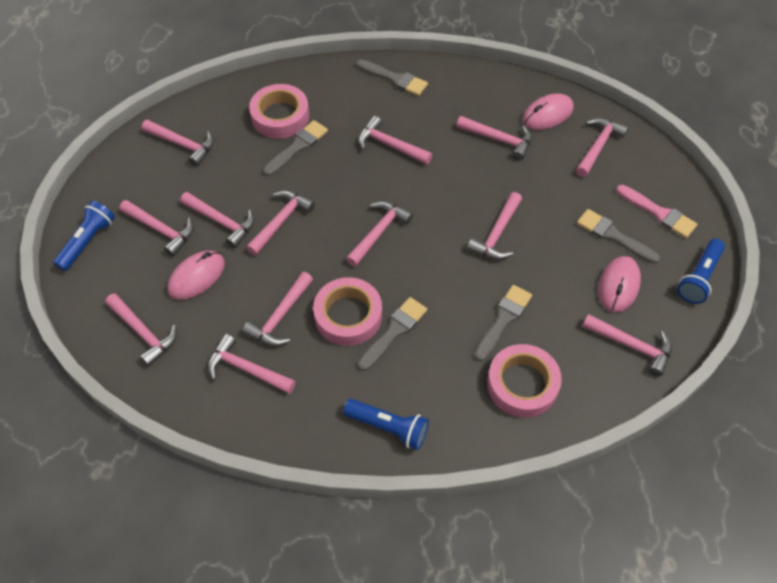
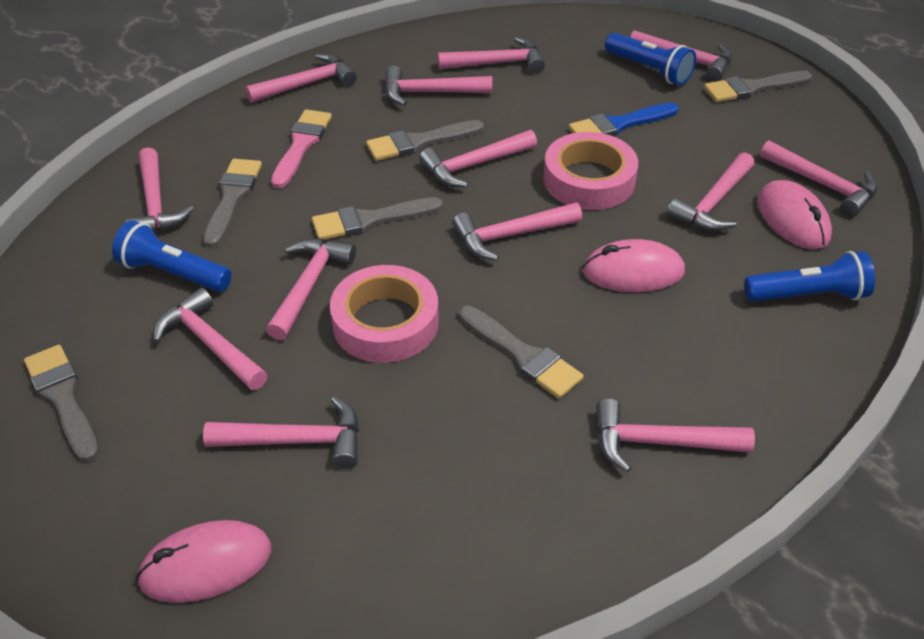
blue brush: none = 0 -> [569,102,679,136] = 1
grey brush: [263,120,328,176] [356,60,428,96] [358,297,427,371] [474,285,532,361] [577,209,660,264] = 5 -> [24,345,99,462] [203,159,262,248] [312,197,443,240] [366,120,484,161] [459,306,584,399] [704,71,812,102] = 6
pink tape: [249,84,309,139] [313,277,382,346] [487,344,562,418] = 3 -> [330,265,439,363] [543,132,638,210] = 2

